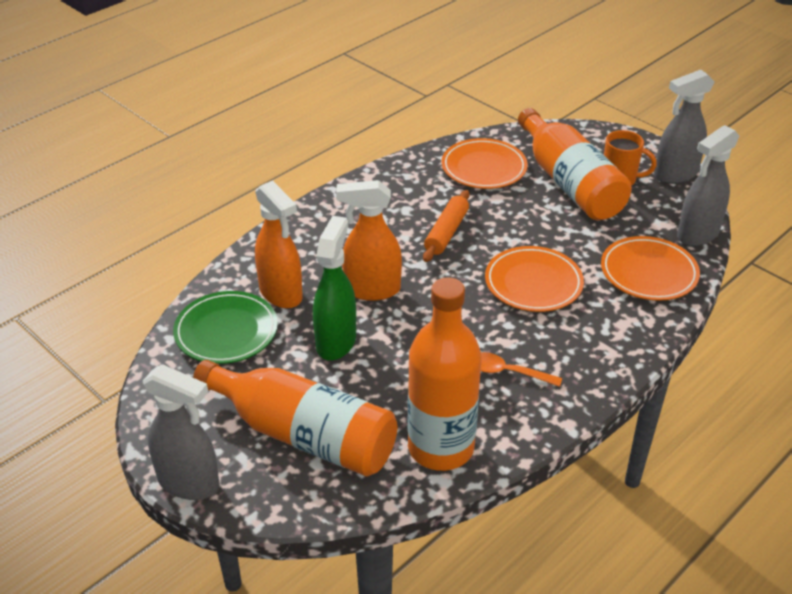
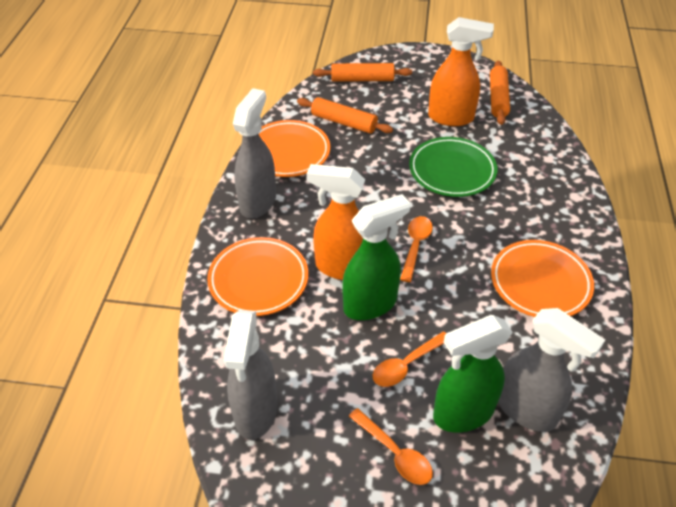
green spray bottle: [313,216,356,360] = 1 -> [342,194,411,320] [433,315,513,432] = 2
orange bottle: [193,360,397,477] [407,277,482,471] [518,108,632,220] = 3 -> none = 0
orange mug: [604,130,657,186] = 1 -> none = 0
orange rolling pin: [423,190,470,262] = 1 -> [297,97,393,134] [313,63,412,82] [490,60,510,125] = 3
orange spoon: [481,352,562,387] = 1 -> [349,408,433,485] [373,331,446,387] [400,216,433,282] = 3

